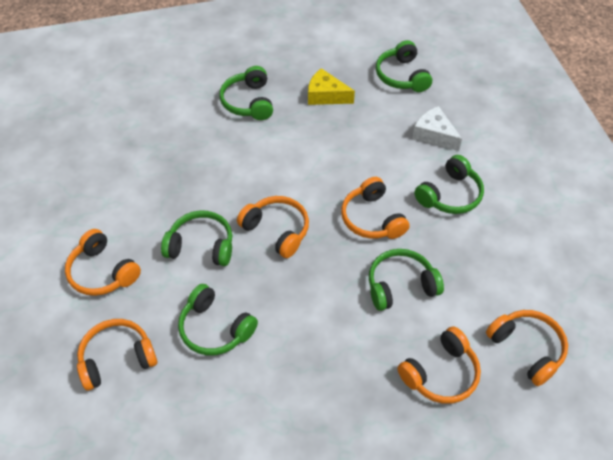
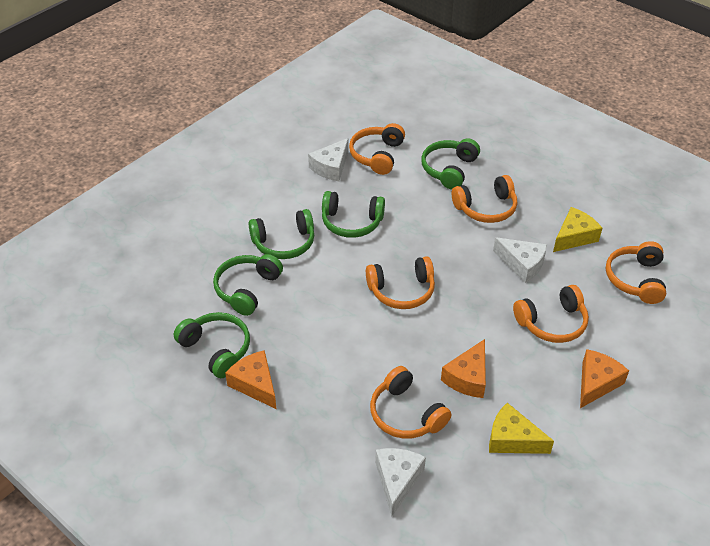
green headphones: [161,210,232,266] [178,284,258,355] [219,66,273,120] [369,249,444,311] [376,40,432,92] [414,155,484,214] = 6 -> [174,312,250,378] [213,254,283,316] [249,209,314,259] [322,191,385,238] [421,138,480,190] = 5
orange cheese: none = 0 -> [225,350,276,409] [441,339,486,398] [580,349,629,408] = 3
white cheese: [412,106,462,151] = 1 -> [308,138,348,181] [375,448,426,516] [493,237,547,283] = 3
yellow cheese: [308,68,355,105] = 1 -> [489,403,554,454] [553,207,602,252] = 2

